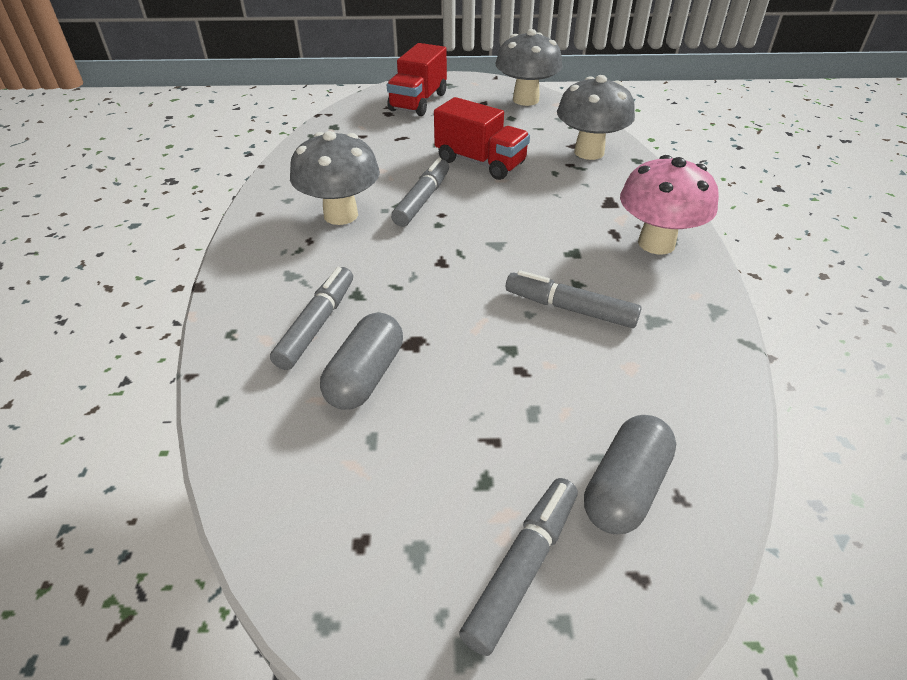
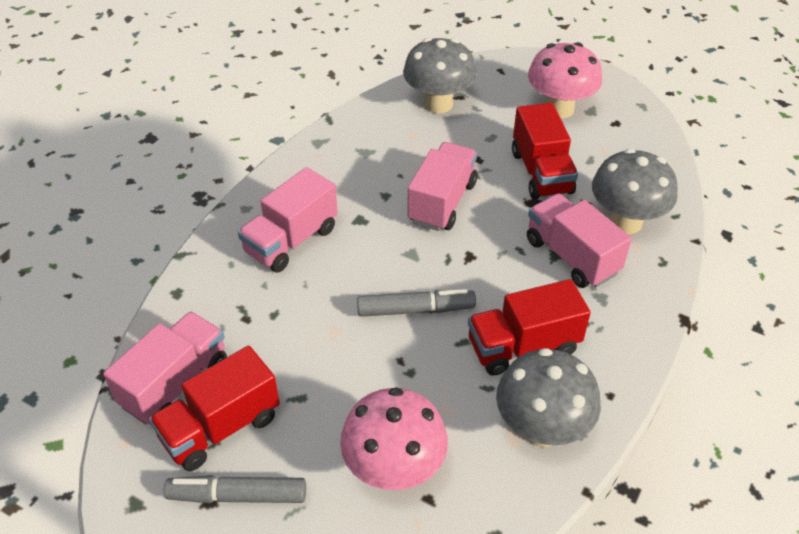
grey capsule: [320,313,403,410] [584,415,676,534] = 2 -> none = 0
grey marker: [270,267,353,370] [391,158,449,227] [459,478,578,656] [506,270,642,328] = 4 -> [164,475,306,503] [357,289,476,317] = 2
pink mushroom: [620,155,719,254] = 1 -> [340,387,448,490] [528,42,602,118] = 2
pink truck: none = 0 -> [103,312,227,425] [238,167,338,273] [407,142,477,231] [527,194,632,288] = 4
red truck: [387,43,447,116] [434,97,530,180] = 2 -> [149,346,280,471] [468,279,591,376] [512,103,578,199] = 3

